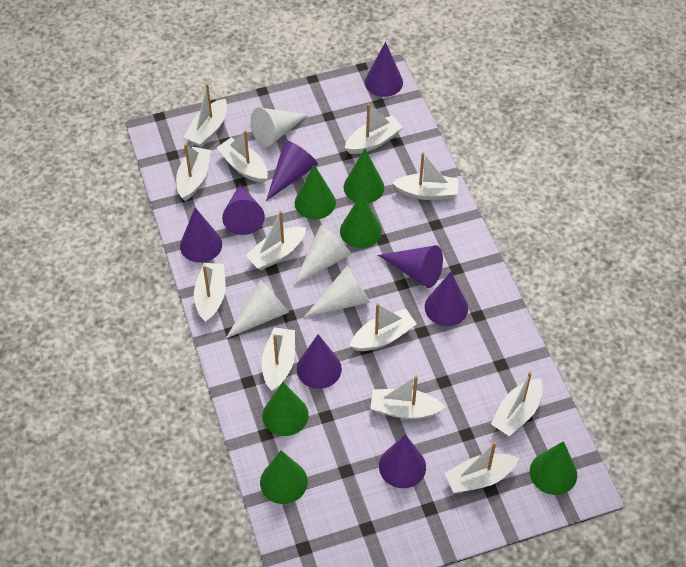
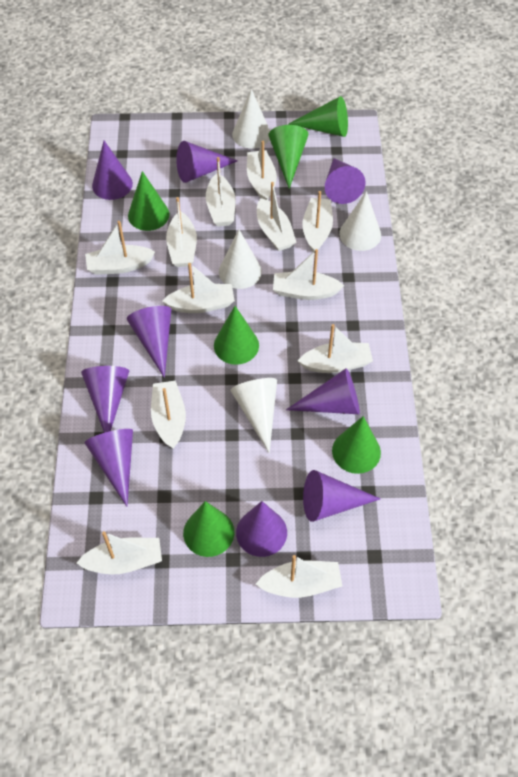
purple cone: [180,208,222,263] [222,184,265,235] [266,140,318,201] [297,334,342,389] [365,42,403,97] [378,245,443,288] [379,434,426,488] [425,272,468,326] = 8 -> [81,366,129,433] [84,429,133,506] [92,141,133,200] [127,306,171,378] [176,141,238,183] [236,501,287,557] [286,368,360,414] [303,470,381,522] [325,158,366,204] = 9

